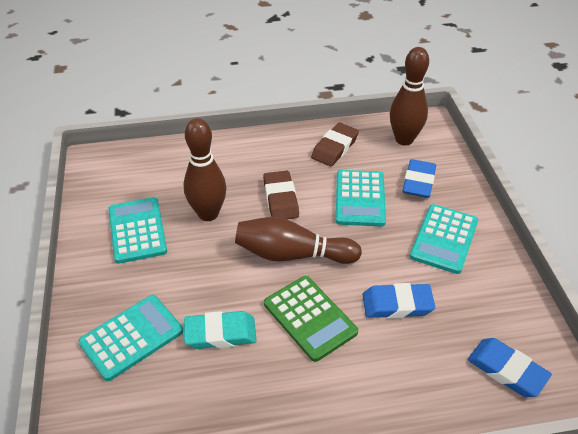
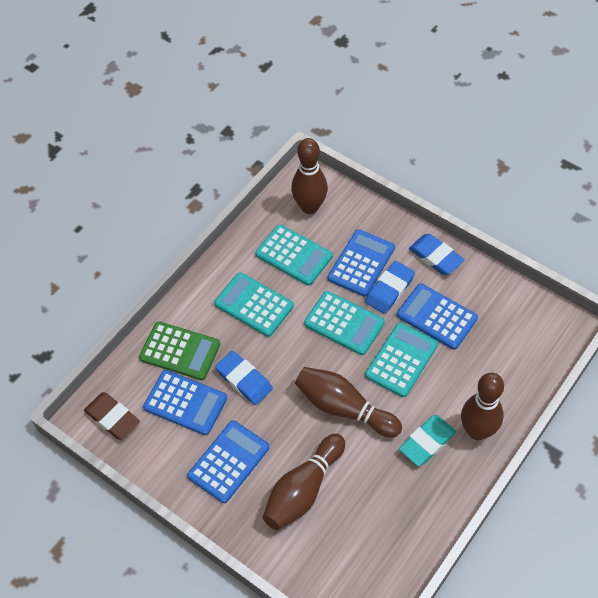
blue calculator: none = 0 -> [143,370,227,435] [187,420,269,503] [328,229,395,297] [397,283,478,350] = 4
brown bowling pin: [184,118,227,221] [235,217,362,264] [390,47,429,145] = 3 -> [263,434,345,530] [291,138,328,214] [295,367,402,438] [461,373,504,440] = 4
brown eraser: [263,171,299,219] [311,123,359,166] = 2 -> [84,392,140,440] = 1

